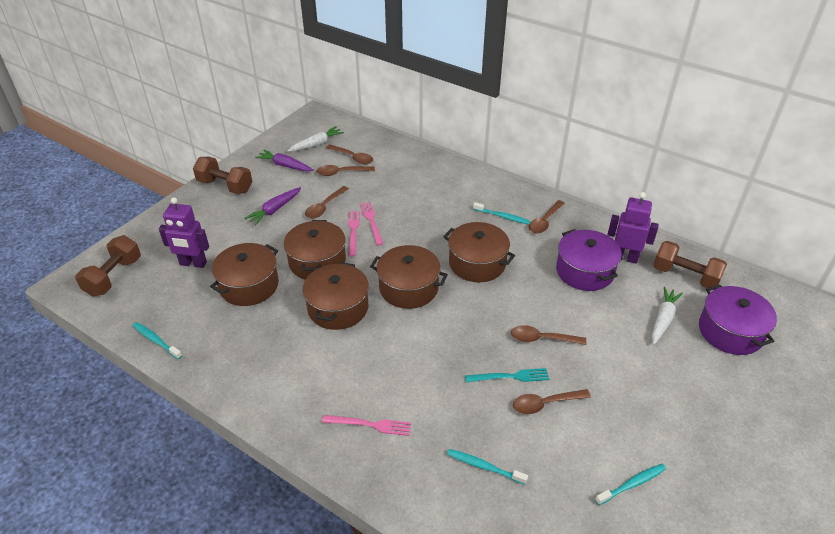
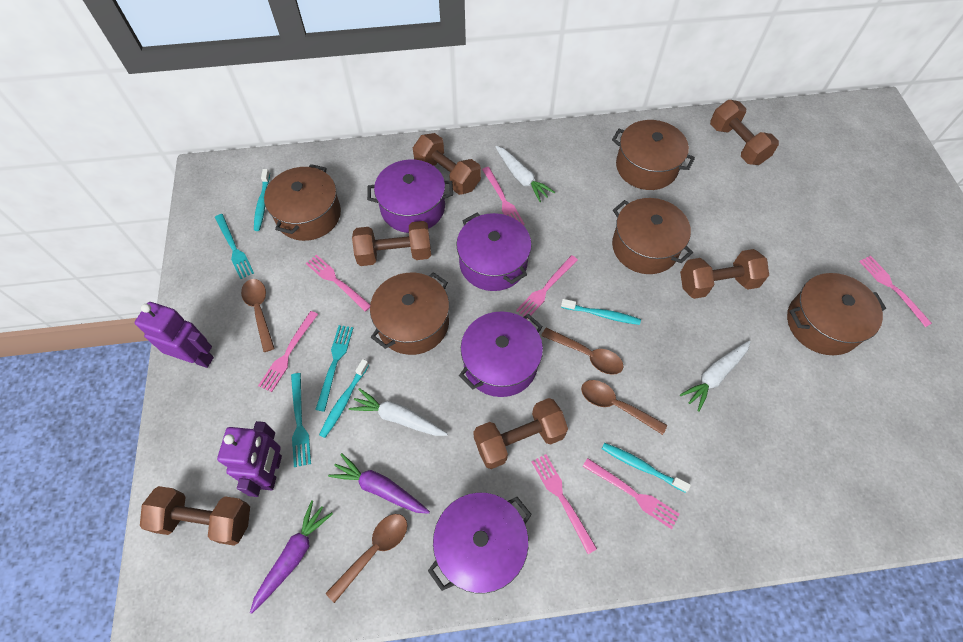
brown dumbbell: [75,235,141,297] [193,156,252,194] [653,241,727,288] = 3 -> [140,486,250,546] [352,221,431,266] [413,133,481,195] [474,398,568,469] [680,249,769,299] [710,100,779,165] = 6
brown spoon: [305,186,349,219] [316,165,375,176] [326,144,373,165] [511,325,586,345] [513,389,591,414] [528,200,565,234] = 6 -> [241,279,275,352] [326,514,407,603] [541,328,624,375] [581,380,667,435] = 4
pink fork: [322,415,411,436] [348,211,360,257] [360,202,383,246] = 3 -> [258,311,318,392] [306,255,370,312] [482,167,525,225] [516,255,578,319] [532,454,597,554] [583,458,680,529] [859,256,932,327] = 7
purple pot: [556,229,622,291] [699,284,777,355] = 2 -> [367,160,453,233] [428,493,532,594] [456,213,532,291] [459,312,543,397] = 4
turquoise fork: [465,368,549,382] = 1 -> [215,214,254,279] [291,373,311,467] [315,325,353,411] = 3
white carrot: [287,126,344,152] [652,287,683,345] = 2 -> [349,388,448,436] [495,146,555,202] [680,340,751,412] = 3

